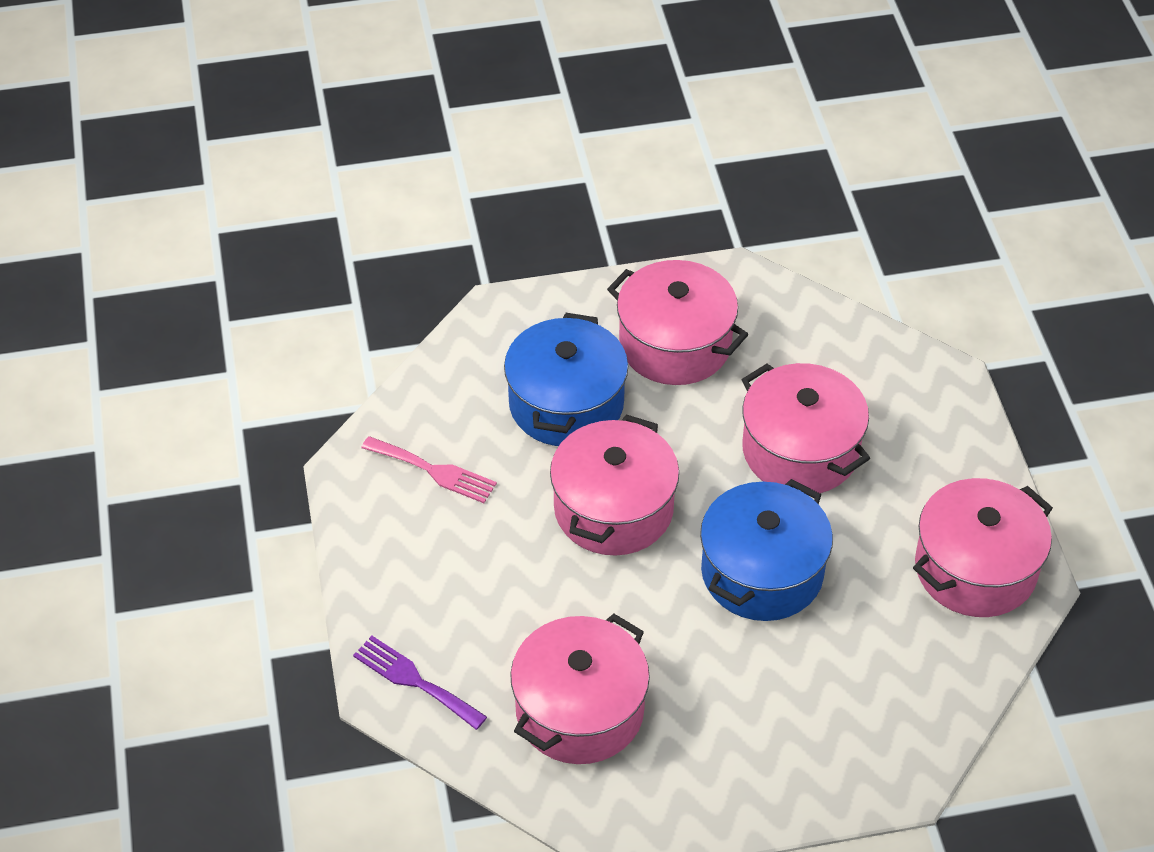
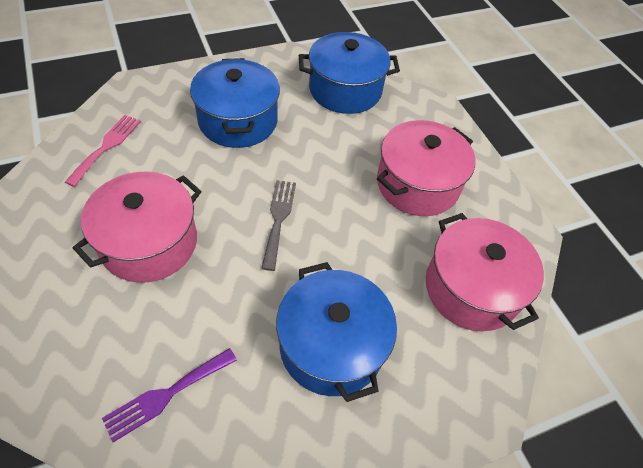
blue pot: [504,313,628,446] [700,479,833,621] = 2 -> [190,58,280,148] [276,262,397,402] [299,32,400,114] = 3
grey fork: none = 0 -> [261,180,296,271] = 1
pink pot: [510,614,650,764] [550,414,679,556] [607,260,748,385] [742,363,870,493] [913,478,1053,617] = 5 -> [73,171,202,283] [377,120,475,216] [426,213,544,331] = 3

